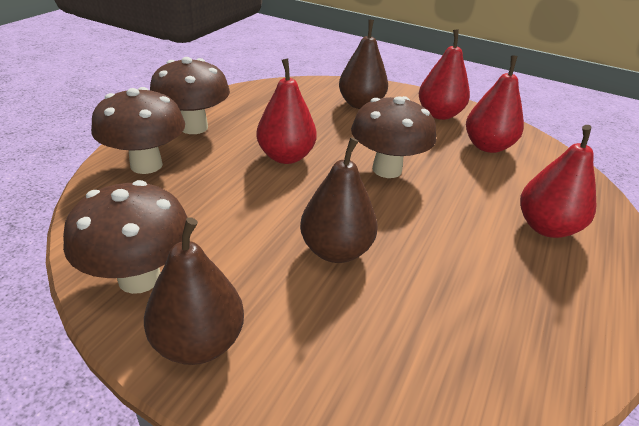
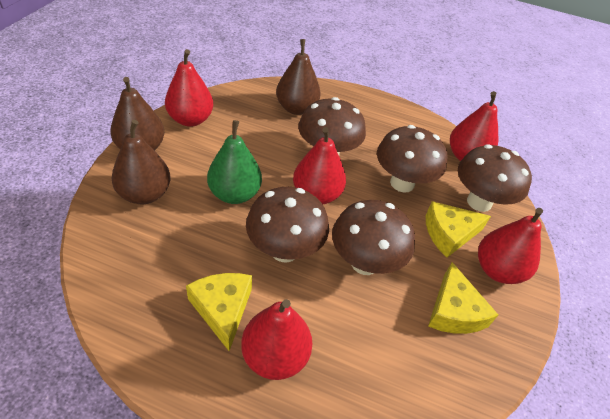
brown mushroom: [63,180,188,294] [91,87,185,174] [150,57,230,134] [351,96,436,178] = 4 -> [246,187,329,263] [298,97,366,155] [332,200,415,275] [377,125,447,193] [458,144,532,212] = 5
green pear: none = 0 -> [207,120,262,204] = 1
red pear: [256,59,317,164] [419,29,470,120] [466,56,524,153] [520,125,597,238] = 4 -> [165,49,213,127] [241,299,313,380] [293,127,346,204] [450,91,498,161] [478,208,543,284] = 5
yellow cheese: none = 0 -> [186,273,252,351] [426,201,491,257] [428,262,498,334] = 3

